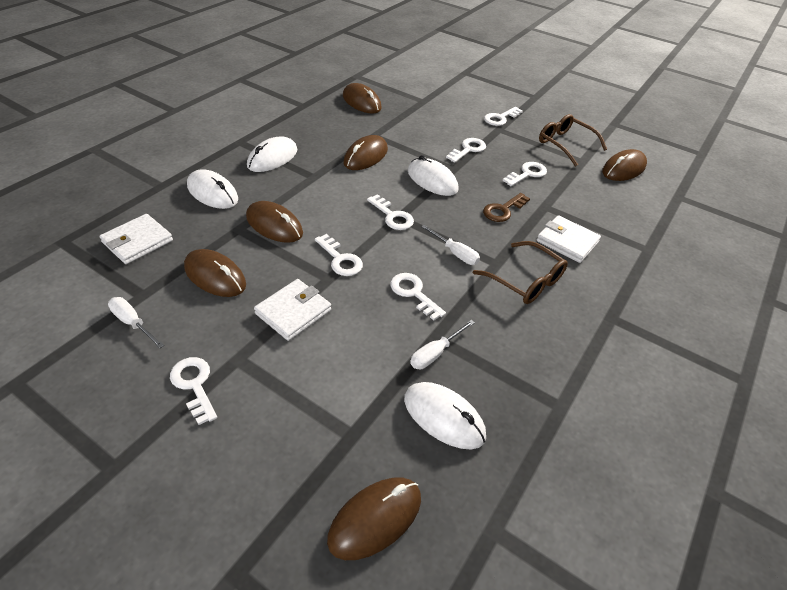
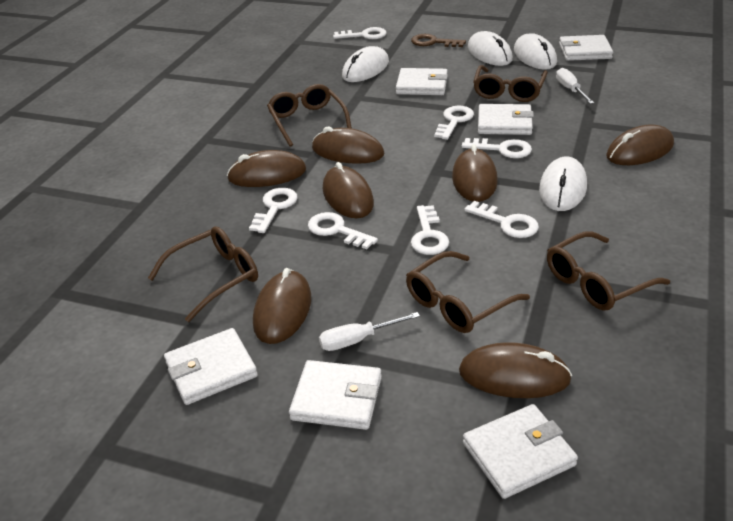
brown glasses: [473,241,568,304] [539,114,607,167] = 2 -> [148,226,258,322] [267,84,352,147] [406,251,530,333] [473,65,548,102] [547,231,670,311] = 5
brown mouse: [184,249,246,297] [246,201,303,243] [327,477,421,560] [343,83,382,113] [343,135,388,170] [602,149,647,181] = 6 -> [227,150,306,187] [253,268,311,344] [312,126,384,164] [323,162,374,218] [452,144,498,202] [459,342,572,398] [606,125,674,165] = 7
white screwdriver: [108,297,164,349] [410,320,475,369] [421,225,480,265] = 3 -> [319,312,420,351] [556,68,594,104] = 2
white wallet: [100,214,173,264] [254,279,331,341] [537,215,601,263] = 3 -> [164,328,258,405] [289,360,382,430] [396,68,448,95] [463,404,578,499] [478,104,534,135] [559,35,613,61] = 6

